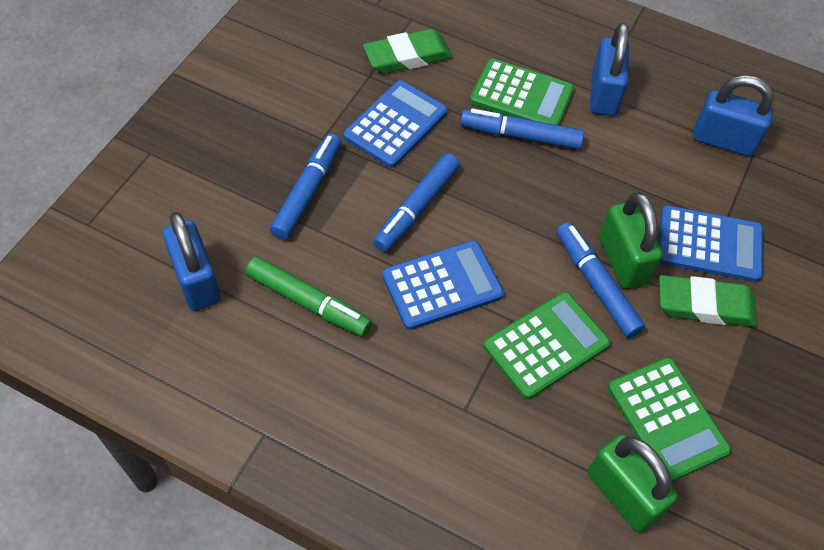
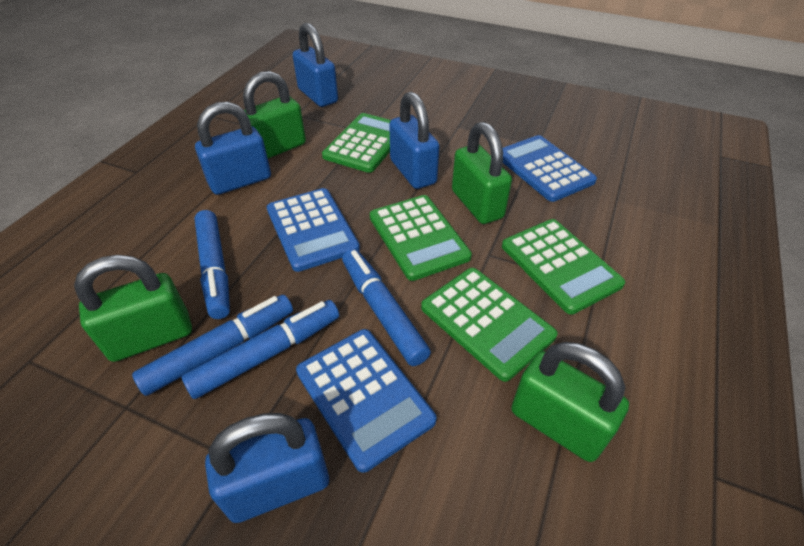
blue padlock: [163,212,221,311] [590,22,629,116] [693,75,774,157] = 3 -> [195,102,271,195] [205,413,329,523] [293,23,338,107] [389,91,439,189] = 4
green calculator: [470,59,574,125] [483,292,610,399] [608,357,731,482] = 3 -> [322,113,391,173] [370,195,472,281] [421,268,558,382] [502,219,625,314] = 4
green eraser: [363,29,452,74] [659,275,758,327] = 2 -> none = 0
green marker: [245,257,372,337] = 1 -> none = 0
green padlock: [588,434,678,532] [599,192,663,289] = 2 -> [74,255,192,362] [243,71,306,158] [452,122,512,224] [511,342,629,462] = 4

